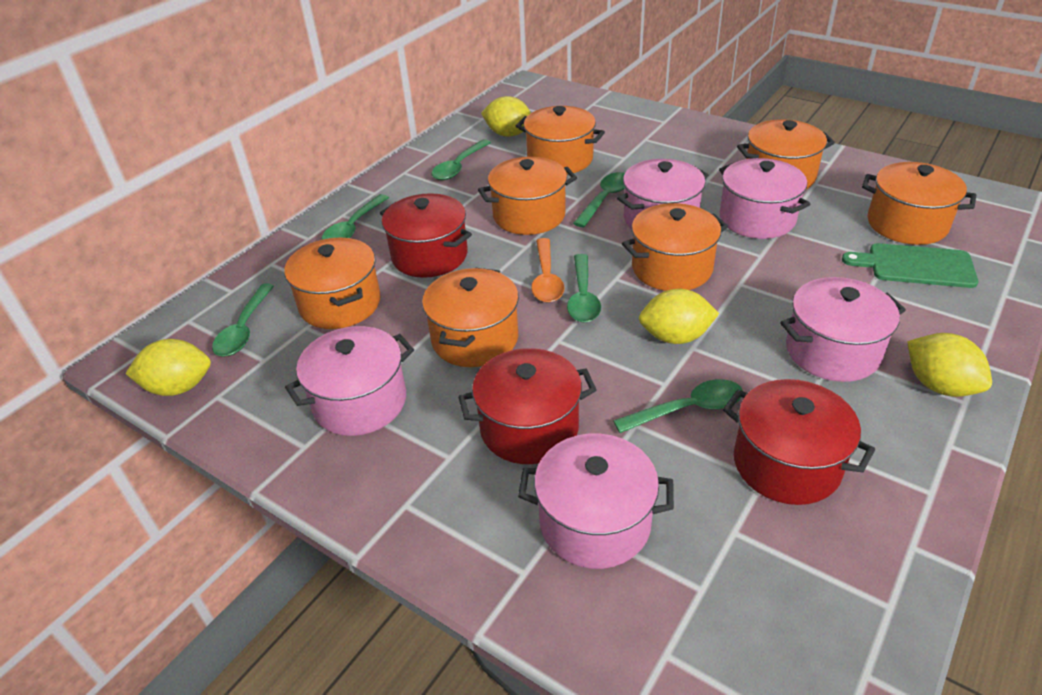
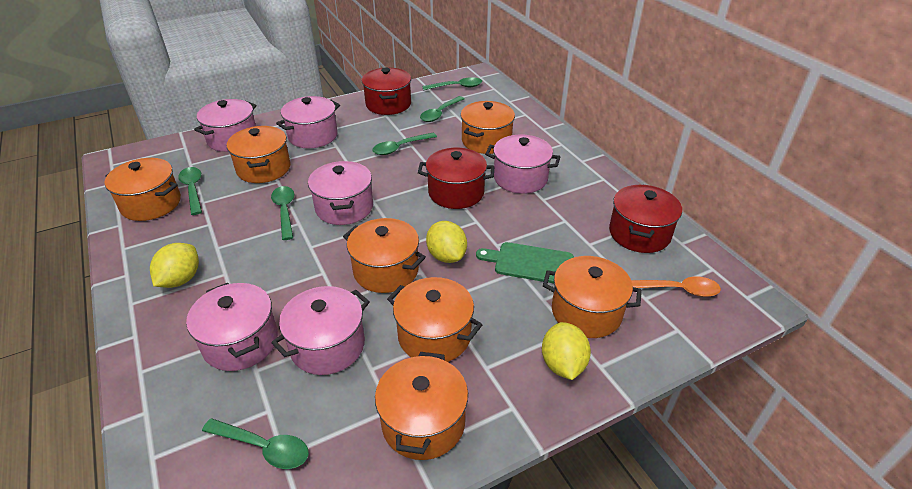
pink pot: [285,326,414,436] [518,434,674,569] [617,159,708,229] [719,158,810,239] [780,277,906,382] = 5 -> [186,283,278,371] [194,99,257,152] [271,286,370,375] [276,96,340,148] [308,161,373,225] [485,135,560,194] = 6
yellow lemon: [125,339,211,396] [481,96,531,137] [639,289,719,344] [907,333,992,397] = 4 -> [150,243,199,288] [426,221,467,263] [542,322,591,380] = 3

